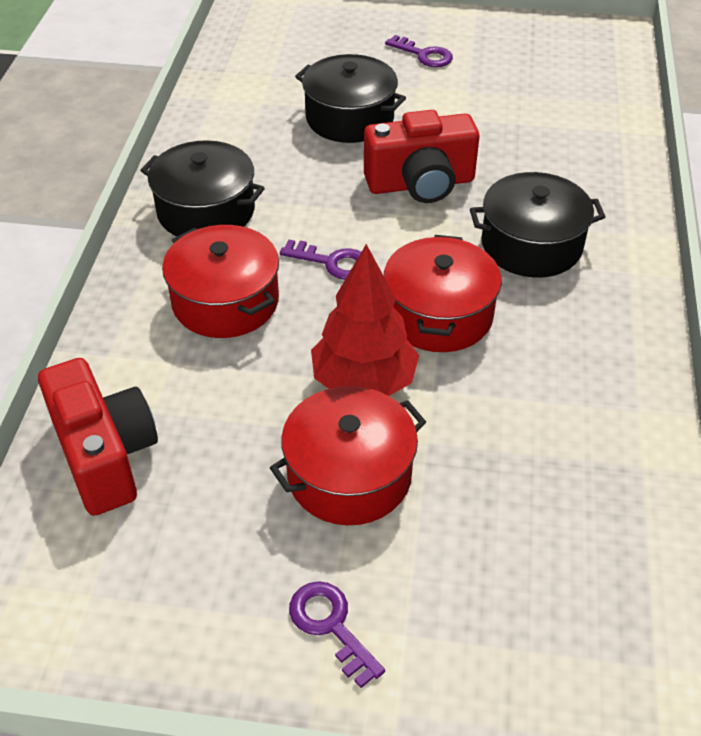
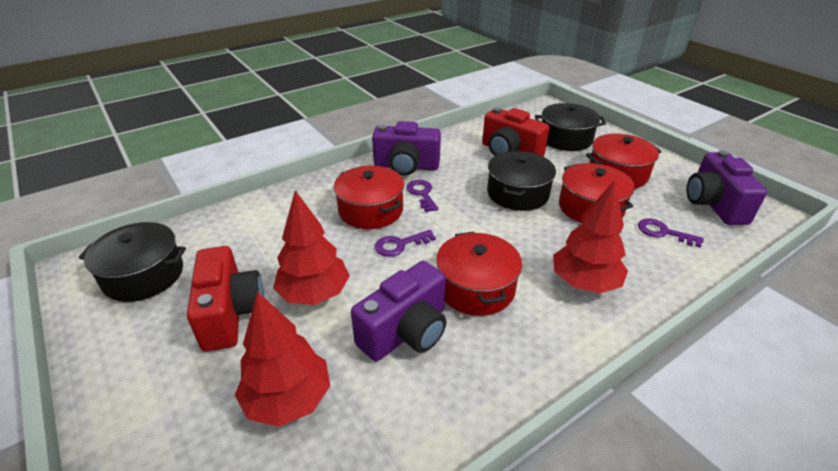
purple camera: none = 0 -> [351,261,447,361] [372,121,441,176] [687,150,767,225] = 3
red pot: [162,225,279,338] [270,386,426,525] [384,235,502,352] = 3 -> [334,166,404,229] [436,232,522,316] [559,163,635,223] [586,134,662,188] = 4
red tree: [311,244,419,396] = 1 -> [235,292,330,427] [273,190,350,305] [553,180,628,293] = 3

